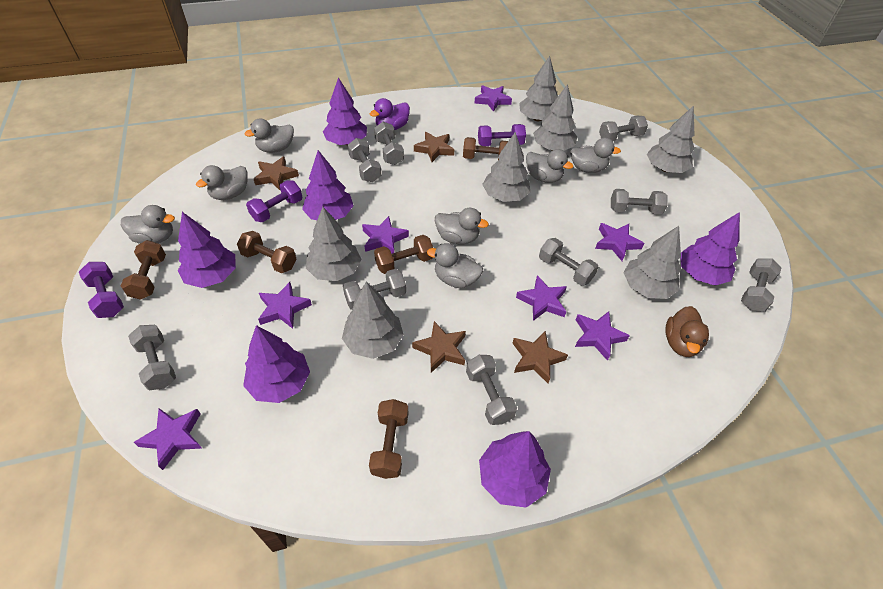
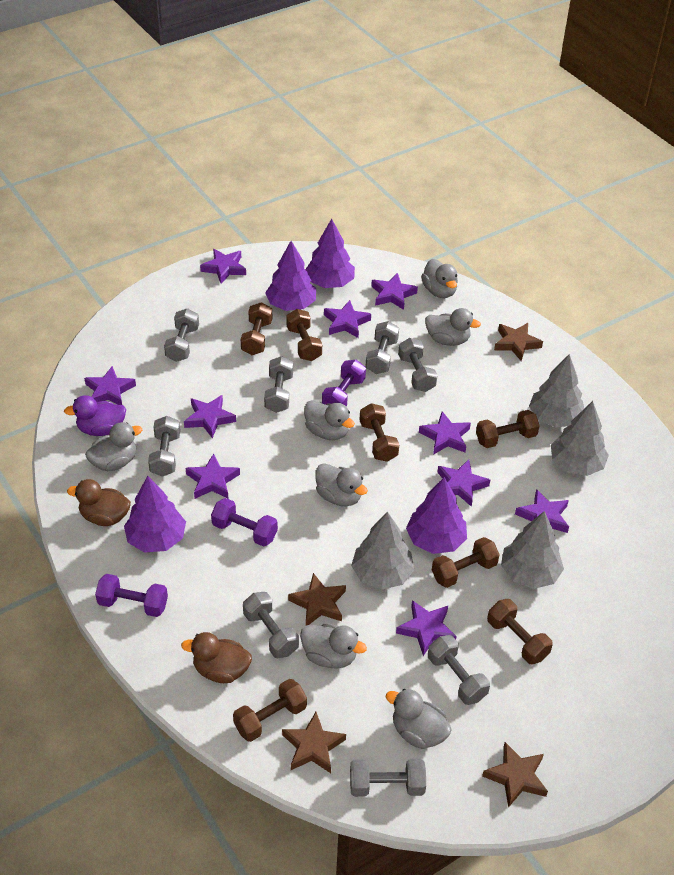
brown duck: [665,306,709,357] = 1 -> [67,479,131,526] [181,632,252,683] = 2
brown dumbbell: [121,240,166,300] [237,231,297,273] [369,399,408,479] [374,235,433,274] [463,137,508,160] = 5 -> [233,679,307,742] [241,302,272,355] [286,309,322,361] [360,403,399,462] [432,537,500,588] [476,410,540,448] [487,599,553,664] = 7
grey dumbbell: [128,325,176,390] [343,269,406,310] [348,138,381,182] [374,122,404,165] [466,355,517,425] [539,238,598,286] [599,116,648,141] [611,189,668,215] [741,258,781,312] = 9 -> [148,416,180,477] [164,308,199,362] [243,592,299,658] [264,356,293,413] [350,759,426,797] [366,321,399,374] [398,338,438,392] [428,635,490,705] = 8
grey tree: [306,207,361,281] [342,281,404,359] [482,132,530,202] [519,56,558,121] [533,84,577,151] [623,226,681,299] [647,106,695,173] = 7 -> [351,512,414,590] [501,511,564,589] [529,354,584,428] [551,401,609,476] = 4
purple star: [134,408,202,470] [258,282,312,329] [362,216,409,254] [474,85,512,112] [516,275,567,321] [575,311,630,361] [595,223,644,261] = 7 -> [84,366,136,405] [184,395,236,439] [186,454,240,499] [200,249,246,284] [324,300,371,338] [371,273,418,310] [396,600,456,656] [419,411,471,455] [437,460,490,507] [515,489,569,533] = 10
purple tree: [178,212,236,288] [243,325,310,403] [302,150,354,220] [323,77,367,145] [479,431,551,508] [680,212,740,285] = 6 -> [124,476,186,553] [265,241,316,311] [305,219,355,288] [406,477,467,554] = 4

